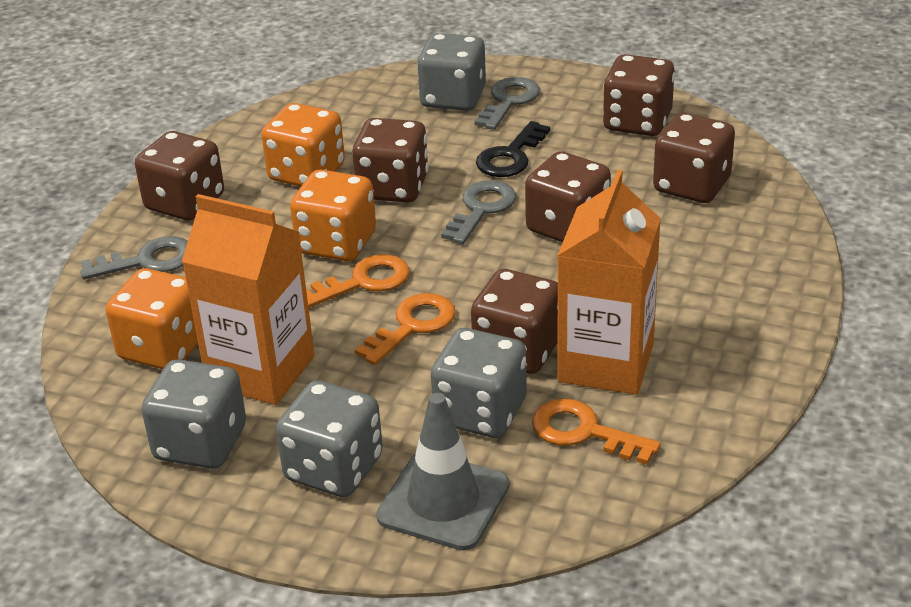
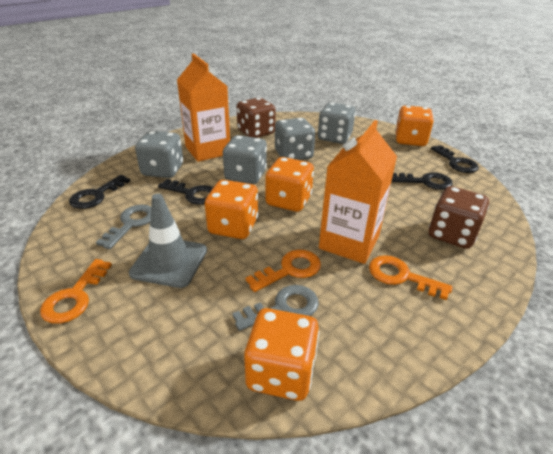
black key: [476,121,550,177] = 1 -> [69,175,130,209] [158,179,213,205] [392,172,453,190] [431,145,479,173] = 4
brown dice: [135,131,224,220] [352,118,429,202] [471,269,558,374] [525,151,611,242] [603,54,675,136] [653,113,735,203] = 6 -> [237,98,276,138] [429,186,489,249] = 2
grey key: [80,236,188,279] [441,180,516,244] [474,77,540,130] = 3 -> [96,205,151,249] [232,285,319,331] = 2
orange dice: [106,268,198,369] [261,103,345,187] [290,169,376,261] = 3 -> [205,180,258,239] [244,308,319,401] [266,157,314,212] [395,105,434,146] = 4

